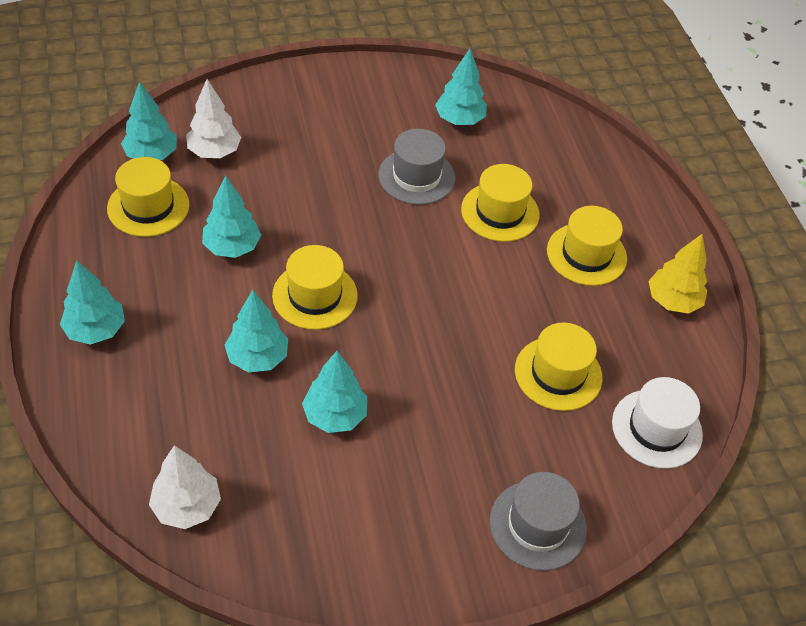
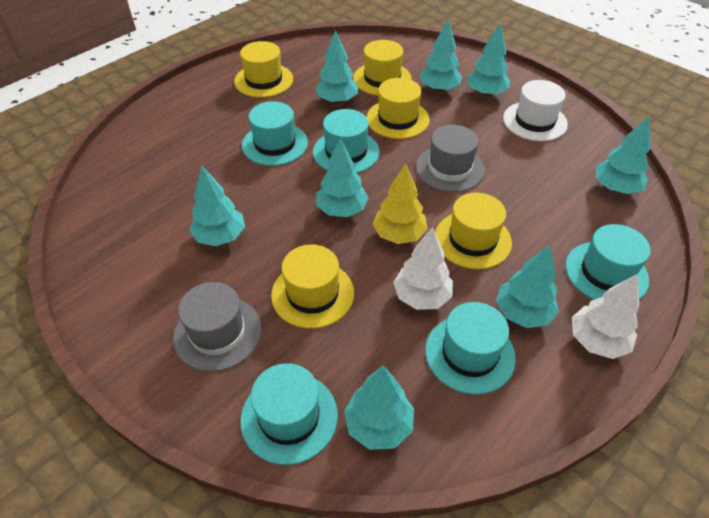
turquoise hat: none = 0 -> [240,363,338,465] [242,101,308,166] [313,109,380,173] [425,302,516,395] [565,224,651,300] = 5
turquoise tree: [60,260,125,345] [121,82,177,160] [202,176,261,258] [225,290,288,373] [302,351,367,433] [435,49,487,125] = 6 -> [189,166,245,246] [315,30,358,104] [316,138,369,217] [344,365,414,450] [420,19,462,92] [467,23,510,96] [496,244,559,328] [596,116,650,194] = 8

